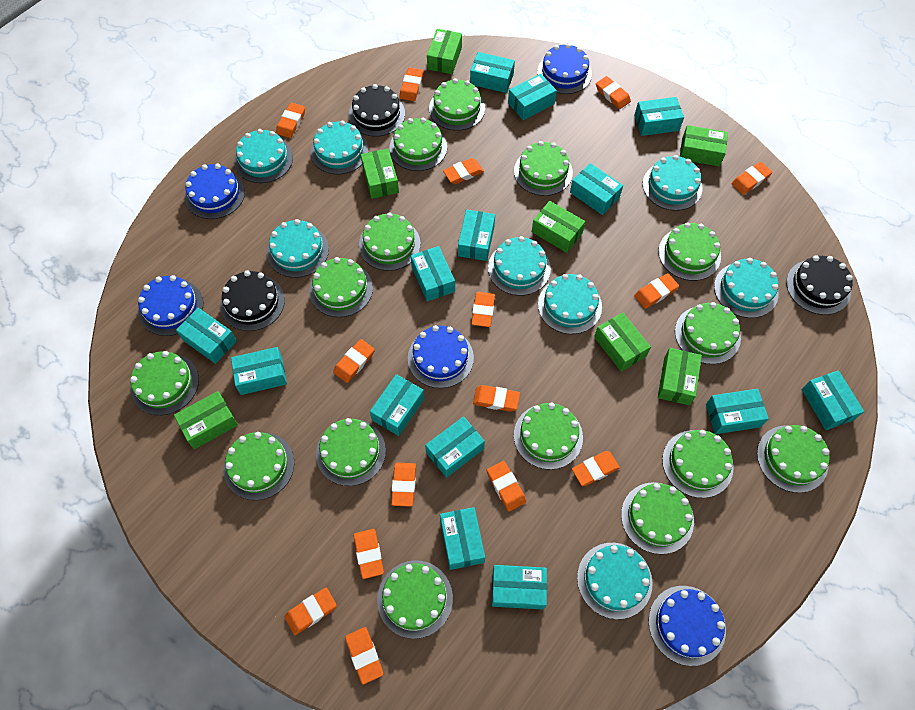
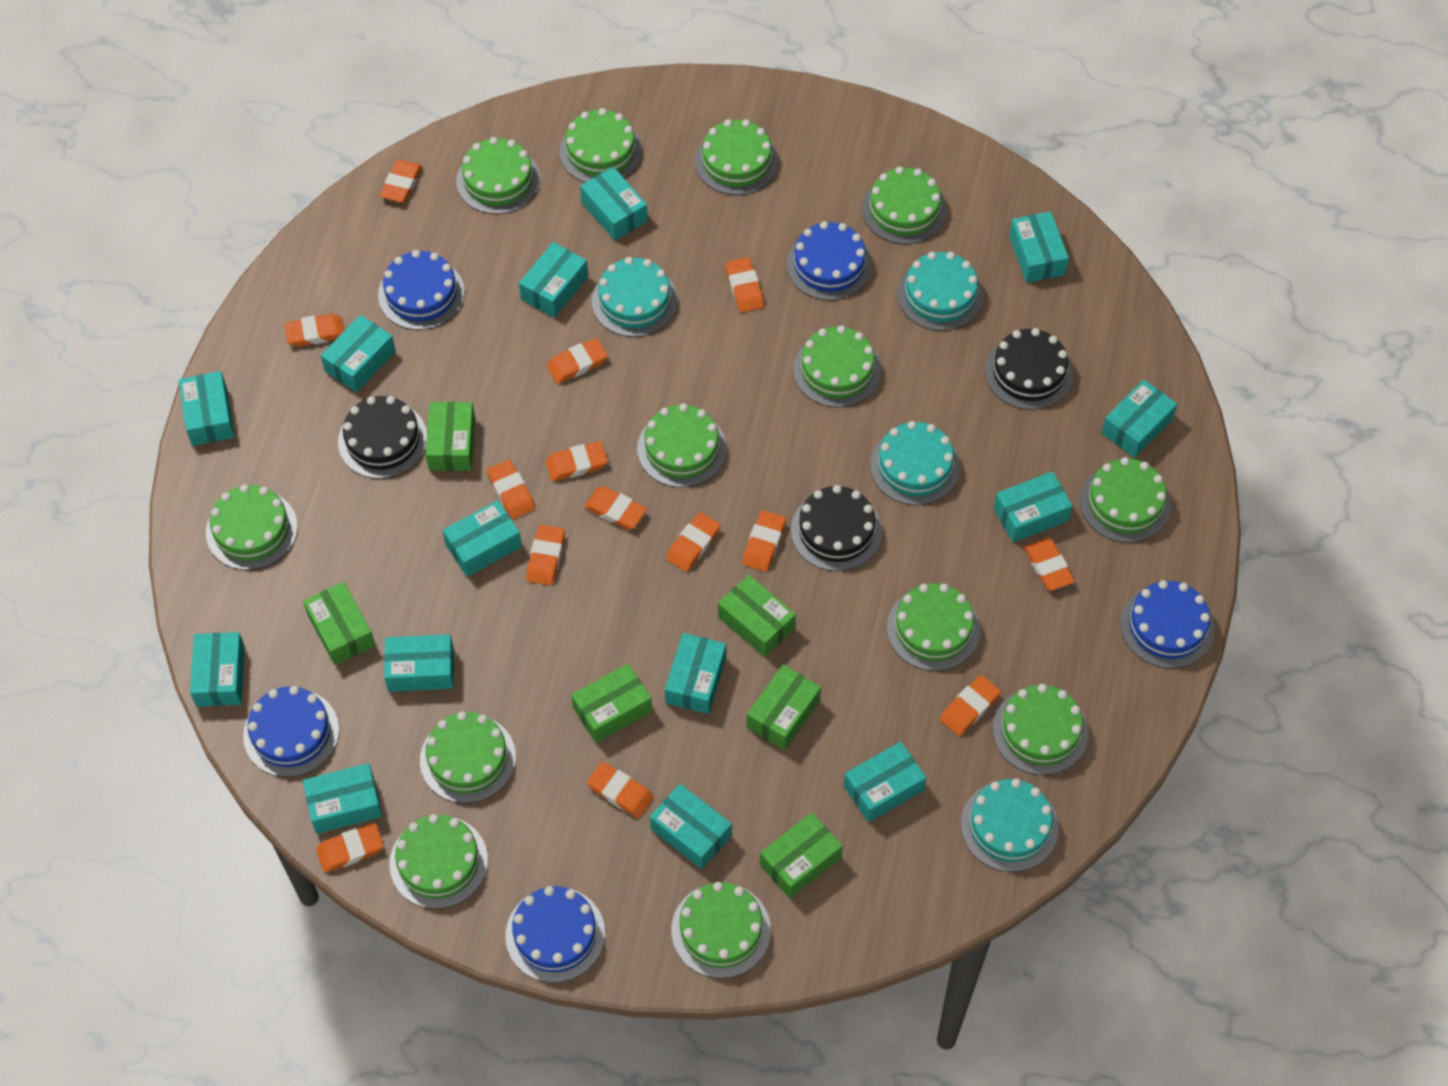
green box: [174,391,238,449] [361,149,399,199] [427,29,462,74] [532,201,585,253] [594,312,651,372] [658,348,702,405] [680,125,728,166] = 7 -> [303,582,375,665] [425,402,475,471] [571,664,652,743] [718,575,796,657] [747,665,821,750] [760,812,843,898] = 6
green cake: [130,351,199,415] [223,432,294,500] [309,257,373,317] [316,418,386,486] [359,212,421,271] [377,560,453,639] [389,118,447,171] [429,78,485,131] [514,141,573,196] [514,403,583,470] [621,482,694,554] [658,222,721,281] [662,430,734,498] [675,302,741,364] [757,425,830,493] = 15 -> [206,484,298,570] [389,814,488,909] [420,712,516,803] [456,137,540,214] [559,108,643,182] [637,403,727,488] [671,882,771,978] [695,119,779,195] [793,325,881,408] [862,166,947,244] [887,583,980,671] [993,684,1089,775] [1080,457,1171,543] = 13
orange eraser: [276,103,305,138] [284,588,337,635] [333,339,375,383] [345,627,383,685] [354,529,384,579] [391,463,416,507] [400,67,424,101] [443,158,484,184] [471,292,495,327] [473,385,520,412] [487,461,526,512] [572,451,620,486] [596,76,631,109] [634,273,679,309] [731,162,772,195] = 15 -> [284,314,345,347] [316,823,384,873] [380,160,422,202] [487,460,536,519] [526,525,565,585] [545,441,608,481] [547,338,608,384] [584,486,647,529] [587,762,654,818] [666,512,721,572] [726,257,764,313] [742,510,786,572] [940,675,1001,736] [1024,538,1075,591] = 14
turquoise cake: [234,129,293,183] [267,219,329,278] [311,121,369,174] [488,236,551,296] [538,274,602,334] [577,543,653,619] [643,155,702,211] [714,258,778,318] = 8 -> [591,257,678,337] [870,421,960,505] [897,252,984,331] [961,779,1059,872] = 4

